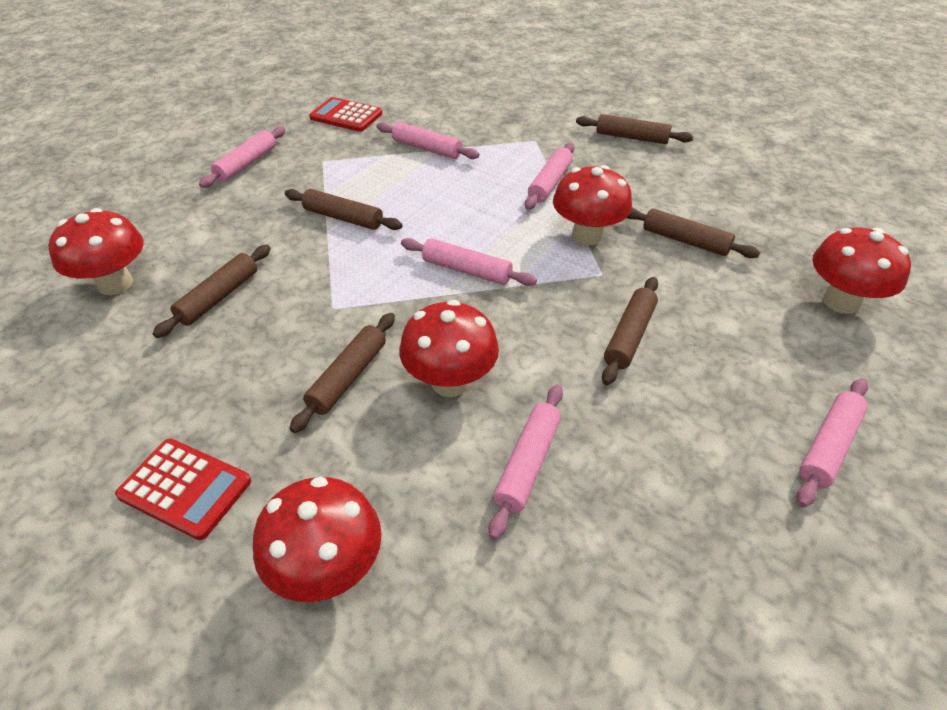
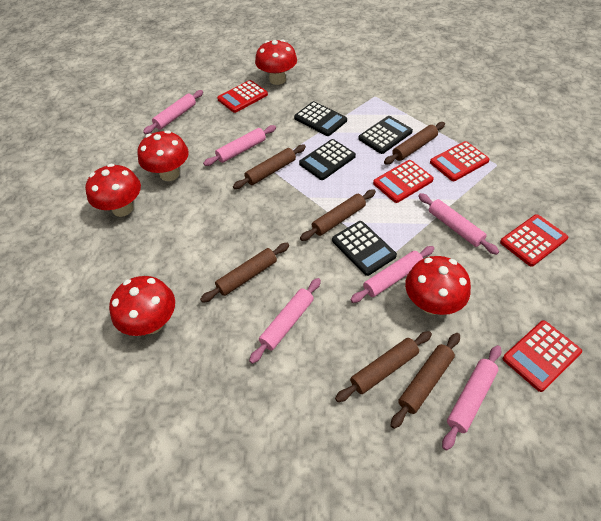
black calculator: none = 0 -> [294,101,347,136] [299,139,356,180] [332,221,397,276] [358,116,413,154] = 4
red calculator: [115,439,251,540] [309,97,382,132] = 2 -> [217,80,268,113] [373,160,434,203] [430,141,490,181] [500,214,568,267] [503,320,582,392] = 5

